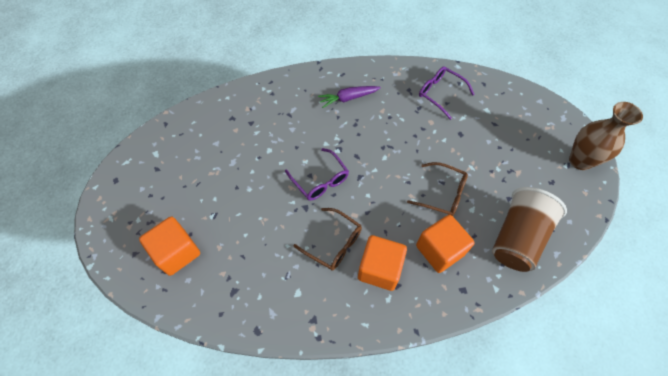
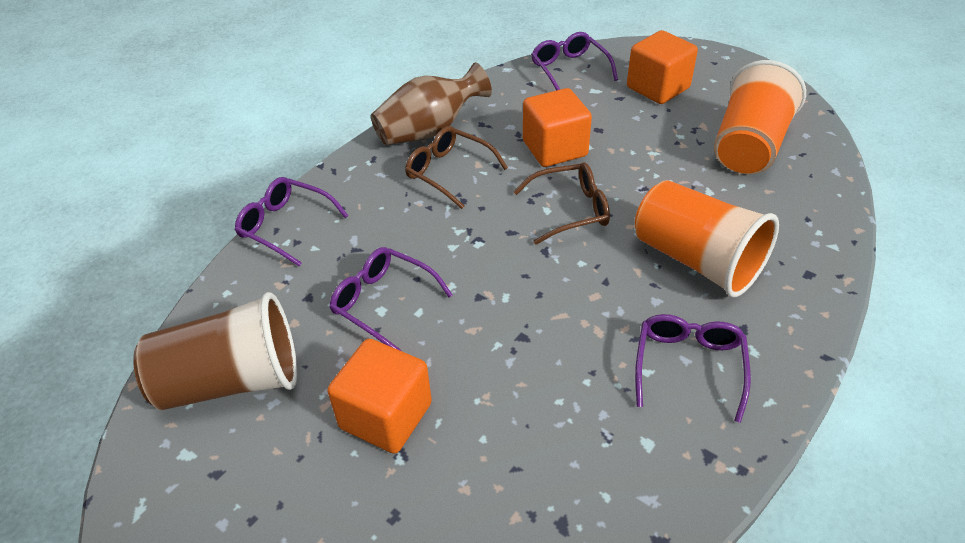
orange cup: none = 0 -> [635,180,779,297] [714,60,806,174] = 2
purple carrot: [318,86,381,108] = 1 -> none = 0
purple glasses: [285,148,349,201] [419,66,474,120] = 2 -> [235,177,348,267] [329,247,453,351] [531,32,618,90] [635,314,751,423] = 4

